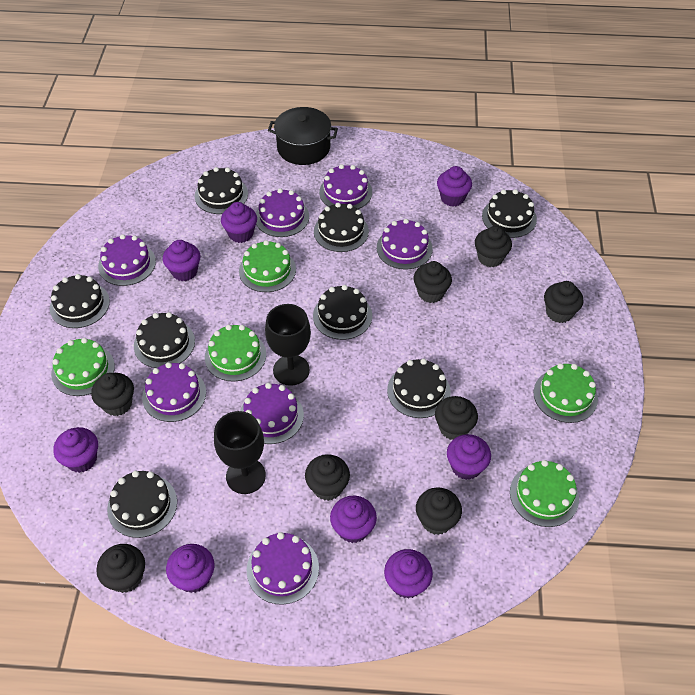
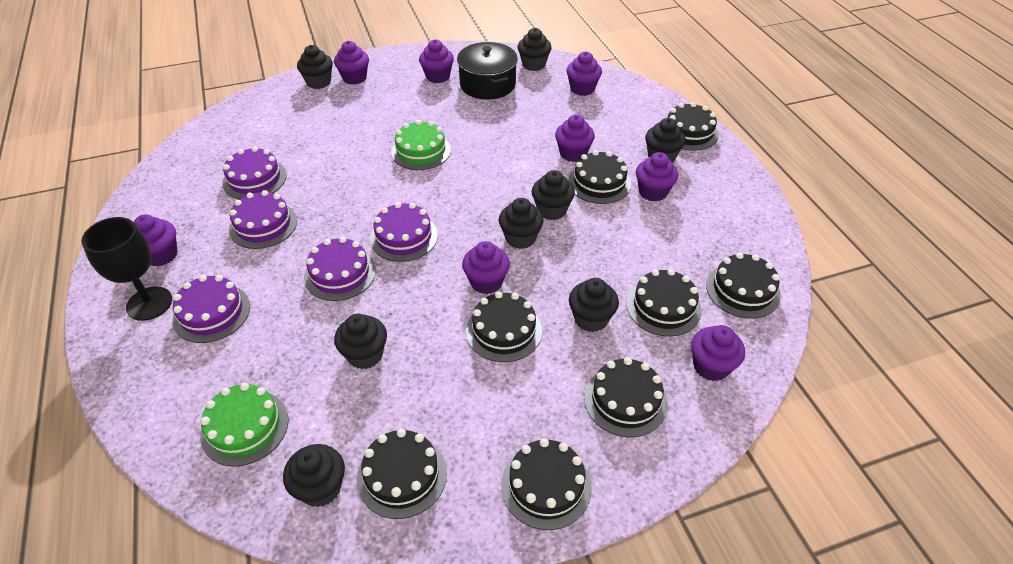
black goblet: [214,411,266,494] [265,304,311,386] = 2 -> [81,217,172,321] = 1
green cake: [51,338,115,396] [205,325,266,381] [239,240,296,292] [510,460,579,527] [534,363,598,423] = 5 -> [200,383,289,467] [391,120,451,170] = 2
purple cake: [98,234,156,286] [142,362,206,422] [240,383,304,444] [247,532,319,605] [256,188,309,237] [319,164,372,209] [377,219,433,270] = 7 -> [173,275,250,343] [222,146,287,199] [229,190,297,249] [304,237,376,301] [370,202,438,262] = 5

